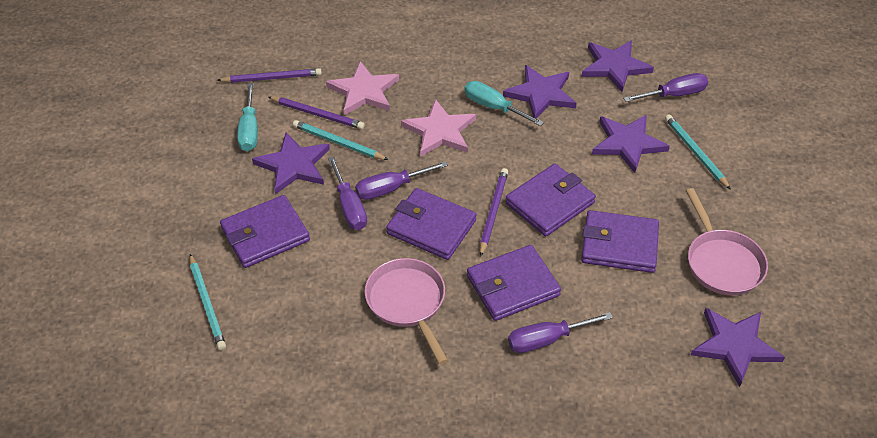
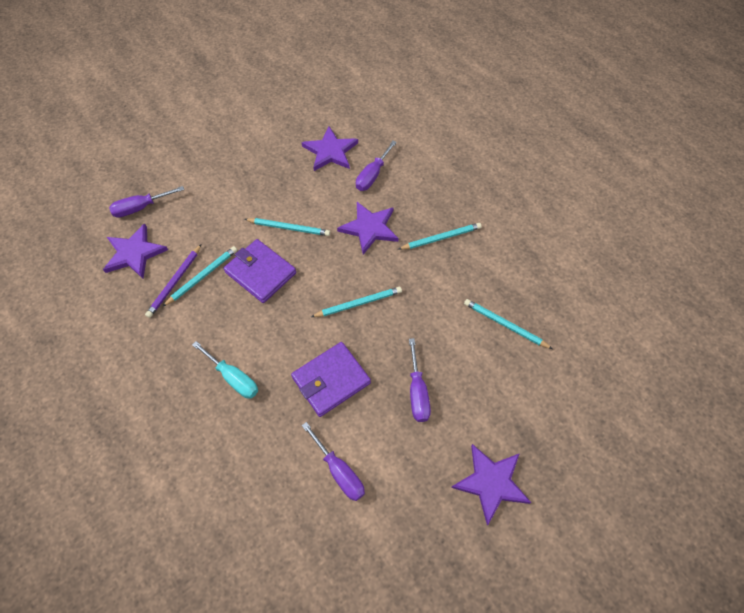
pink pan: [364,258,448,365] [686,188,768,295] = 2 -> none = 0
pink star: [326,61,399,115] [401,99,476,157] = 2 -> none = 0
purple pencil: [217,68,322,83] [268,96,365,129] [480,168,508,257] = 3 -> [145,244,201,318] = 1
purple star: [252,132,330,194] [503,65,577,119] [581,40,654,92] [592,115,670,173] [691,308,785,387] = 5 -> [103,224,168,279] [301,127,358,171] [337,202,399,254] [451,444,532,525] = 4
purple wallet: [220,195,310,268] [386,188,477,260] [467,245,561,321] [505,164,596,237] [581,210,659,273] = 5 -> [224,239,296,303] [291,342,371,417] = 2
turquoise pencil: [190,254,226,350] [293,120,388,160] [665,114,731,190] = 3 -> [162,246,237,307] [244,218,330,236] [311,287,402,317] [398,223,482,250] [464,299,553,349] = 5
turquoise screwdriver: [237,83,258,151] [464,81,544,126] = 2 -> [192,341,258,398] = 1

